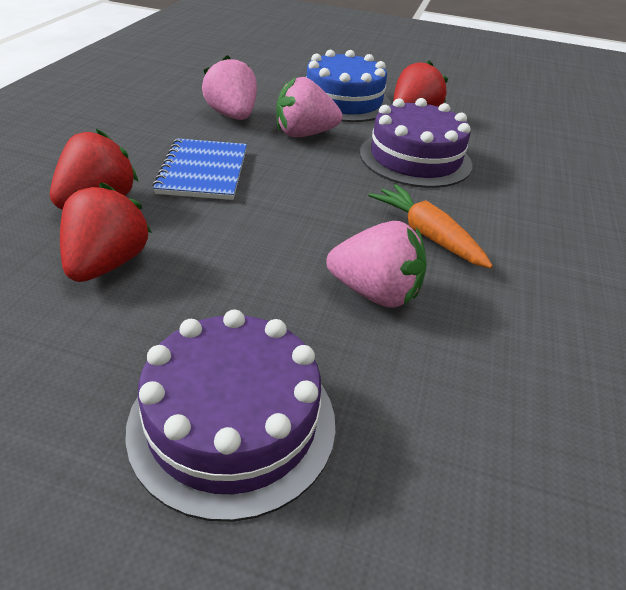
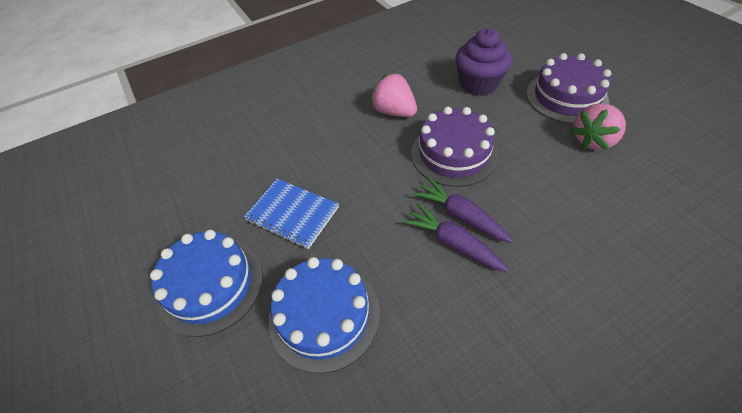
blue cake: [306,50,392,122] = 1 -> [150,230,263,337] [269,257,380,373] = 2
orange carrot: [368,184,493,268] = 1 -> none = 0
pink strawberry: [202,55,257,120] [276,77,342,137] [326,221,427,308] = 3 -> [370,73,417,117] [571,104,626,150] = 2
purple carrot: none = 0 -> [402,203,509,272] [413,177,513,242] = 2
purple cupcake: none = 0 -> [456,28,512,96] = 1
red strawberry: [50,129,138,209] [60,182,152,282] [393,60,448,107] = 3 -> none = 0

